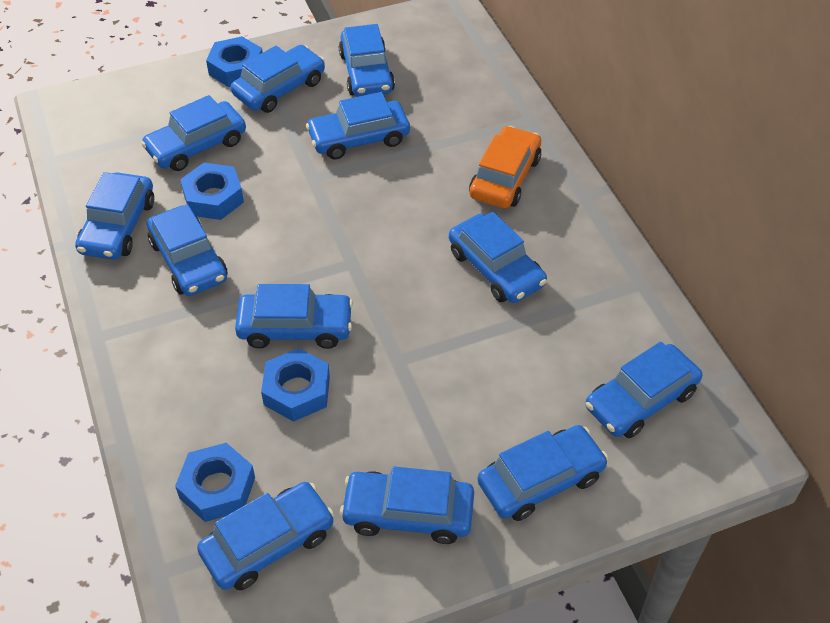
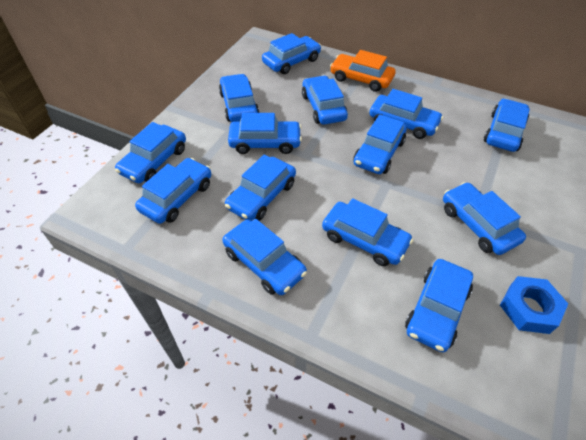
blue car: [75,172,154,260] [141,95,246,171] [147,204,228,296] [197,482,334,590] [231,45,325,113] [235,284,353,349] [306,92,410,160] [339,24,395,97] [340,467,474,544] [449,212,547,303] [477,425,608,521] [585,342,702,438] = 12 -> [115,122,186,183] [135,158,211,224] [219,74,259,122] [222,219,307,295] [225,155,296,221] [228,113,302,154] [262,33,321,74] [302,76,348,125] [322,198,413,266] [353,114,407,174] [369,89,443,139] [405,259,473,352] [443,182,526,255] [484,99,530,152] = 14
blue nut: [175,443,255,522] [180,163,244,220] [206,36,263,87] [261,348,330,422] = 4 -> [500,276,568,334] = 1

